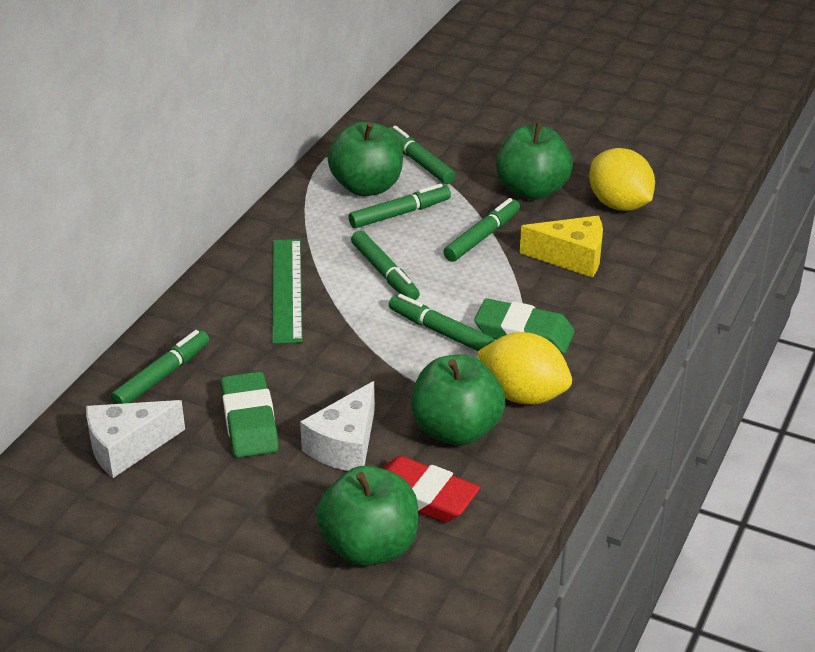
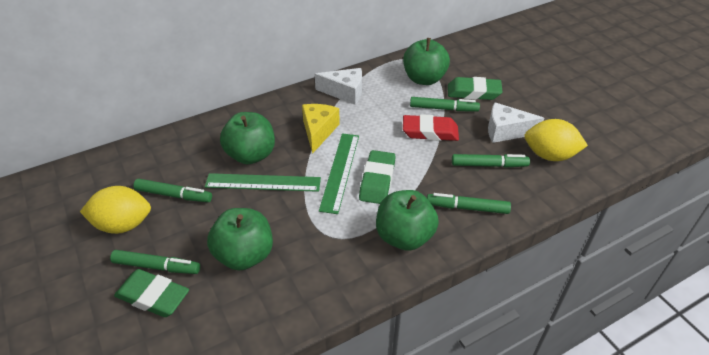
green eraser: [221,371,279,458] [474,298,575,354] = 2 -> [114,269,189,317] [359,150,396,204] [448,77,503,100] = 3
green marker: [111,330,209,404] [349,184,451,228] [351,230,420,300] [389,126,456,184] [389,294,495,351] [443,198,520,262] = 6 -> [110,250,200,274] [133,179,212,202] [410,97,480,111] [427,193,511,214] [452,154,530,168] = 5
green ruler: [273,239,303,344] = 1 -> [205,173,321,192] [319,133,359,214] = 2

